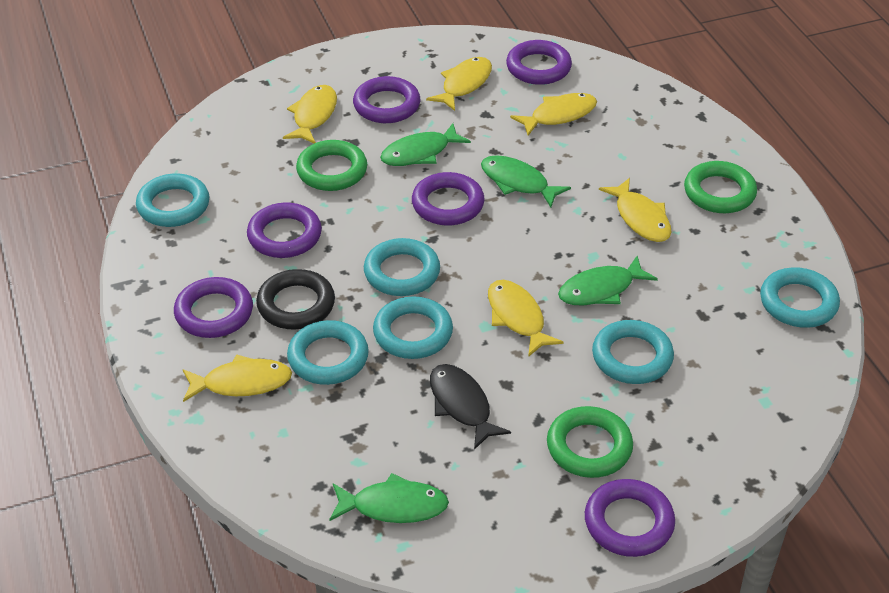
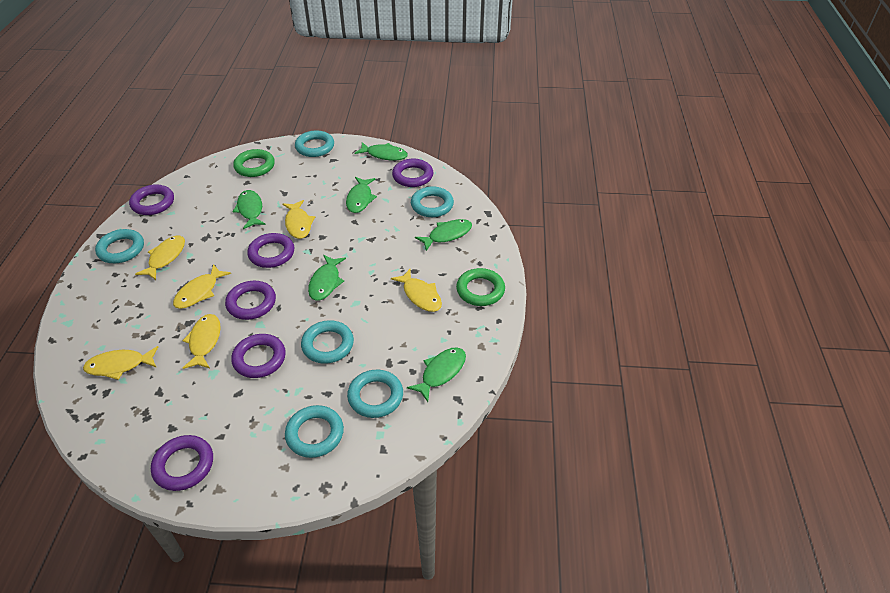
black fish: [430,364,511,450] = 1 -> none = 0
black ring: [256,269,335,329] = 1 -> none = 0
green fish: [329,473,449,523] [380,123,471,166] [481,155,571,207] [558,256,658,305] = 4 -> [232,190,266,229] [308,255,346,301] [346,177,377,213] [355,142,408,161] [407,347,466,402] [415,219,472,251] = 6
green ring: [296,140,367,191] [547,406,633,478] [684,161,757,213] = 3 -> [233,149,275,177] [456,268,505,306] = 2

